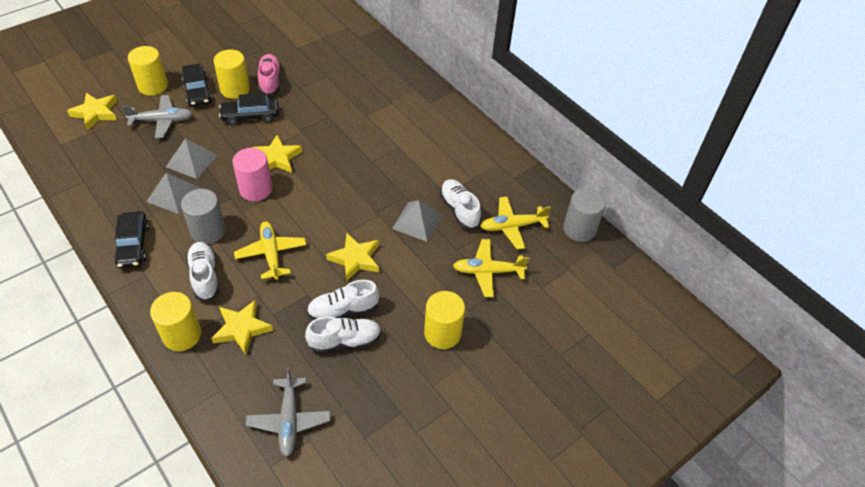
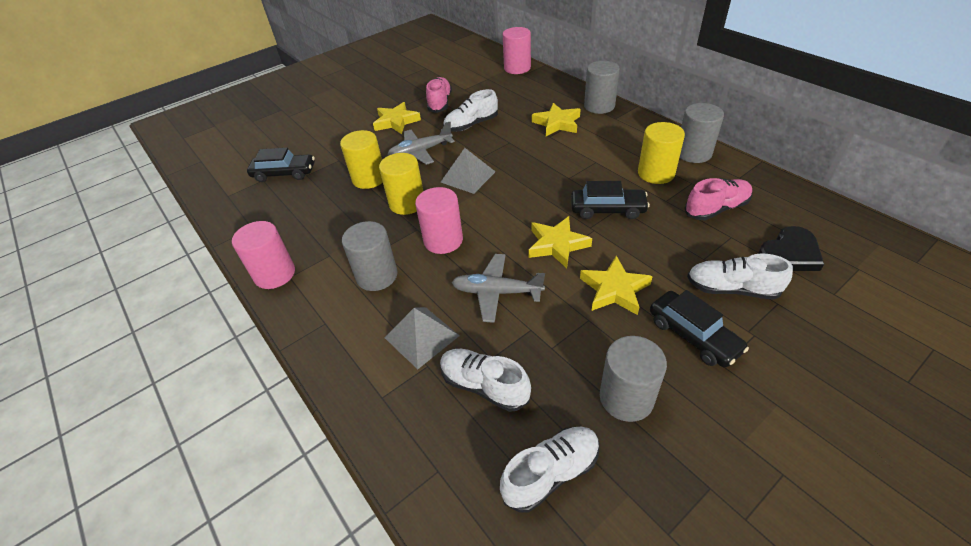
black heart: none = 0 -> [758,226,824,271] = 1
grey cylinder: [181,189,225,244] [563,188,606,242] = 2 -> [342,221,398,291] [584,61,620,114] [600,336,667,422] [680,103,724,163] = 4
grey pyramid: [146,173,200,214] [166,138,218,179] [392,200,442,242] = 3 -> [384,307,460,369] [441,148,495,194] = 2
pink cylinder: [232,148,272,201] = 1 -> [232,221,295,289] [415,187,463,254] [503,27,531,74] = 3
pink shoe: [258,54,281,96] = 1 -> [426,77,452,113] [684,178,753,220] = 2
yellow cylinder: [128,46,168,96] [150,292,201,351] [214,50,250,99] [424,291,465,349] = 4 -> [340,130,383,189] [379,153,423,215] [638,122,685,184] = 3
yellow plane: [234,221,306,280] [453,239,529,297] [480,197,551,250] = 3 -> none = 0

